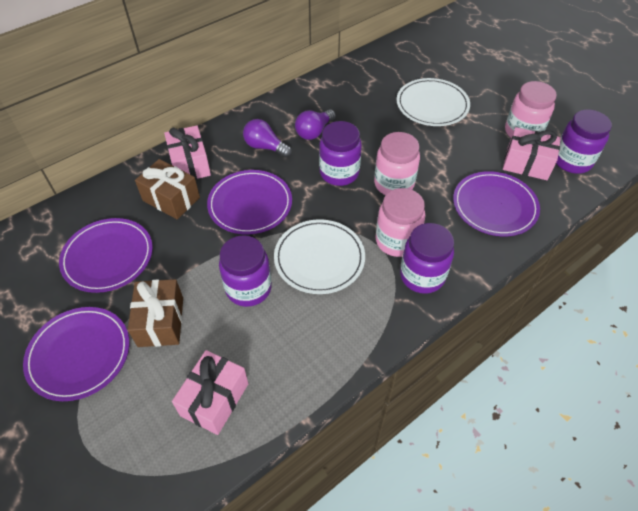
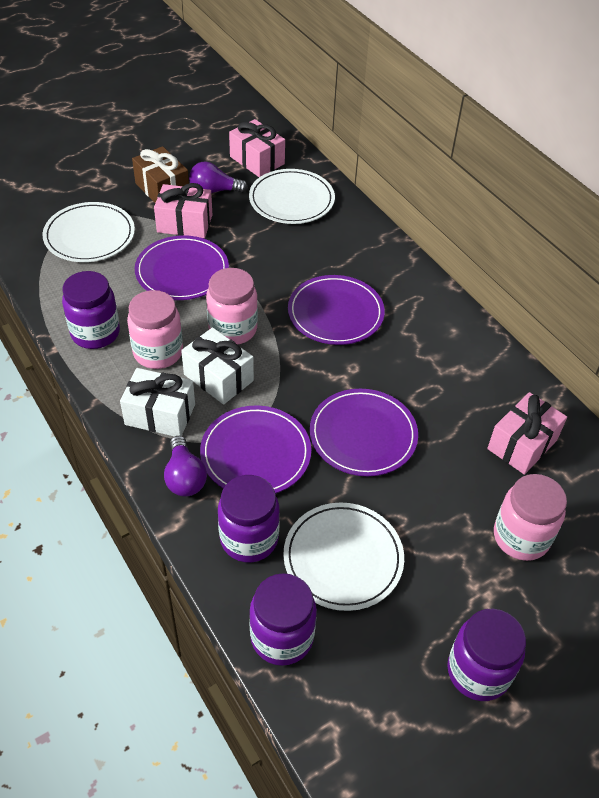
brown gift: [128,279,183,347] [135,159,200,219] = 2 -> [132,146,189,203] = 1
white gift: none = 0 -> [120,368,195,437] [181,327,254,405] = 2
white plate: [274,219,365,294] [397,78,470,126] = 2 -> [42,202,135,262] [249,169,335,224] [283,503,404,611] = 3

